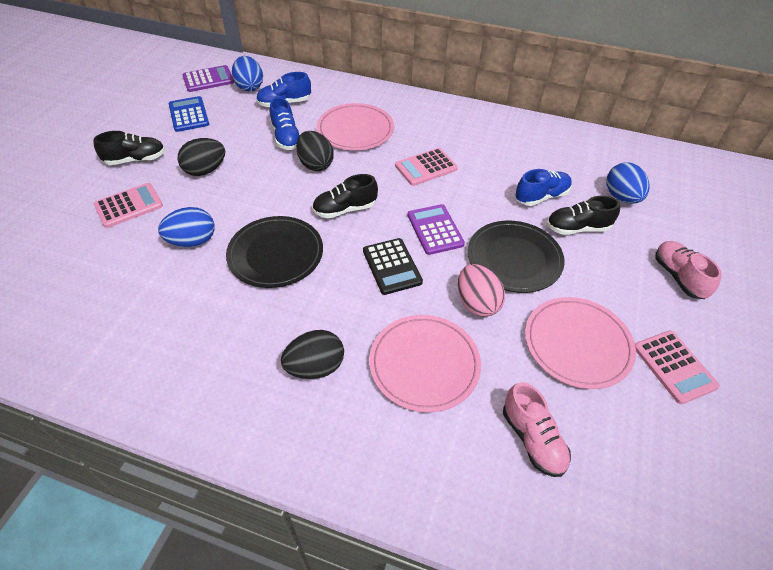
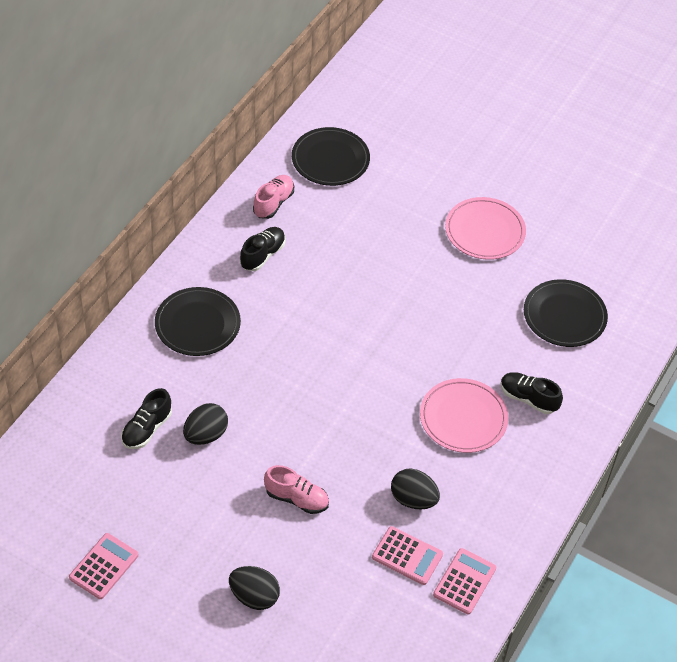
black calculator: [363,238,423,295] = 1 -> none = 0
black plate: [226,216,323,288] [468,220,565,293] = 2 -> [155,287,241,356] [292,127,370,186] [524,279,608,347] = 3
blue calculator: [169,96,209,132] = 1 -> none = 0
blue egg: [158,207,215,247] [232,56,263,92] [607,162,650,204] = 3 -> none = 0
blue shoe: [256,72,311,107] [270,97,300,150] [515,169,572,206] = 3 -> none = 0
pink egg: [458,264,505,317] = 1 -> none = 0
pink plate: [317,103,394,150] [369,315,481,412] [525,297,636,389] = 3 -> [420,378,508,453] [445,197,526,260] = 2
purple calculator: [182,65,234,92] [408,204,465,255] = 2 -> none = 0

